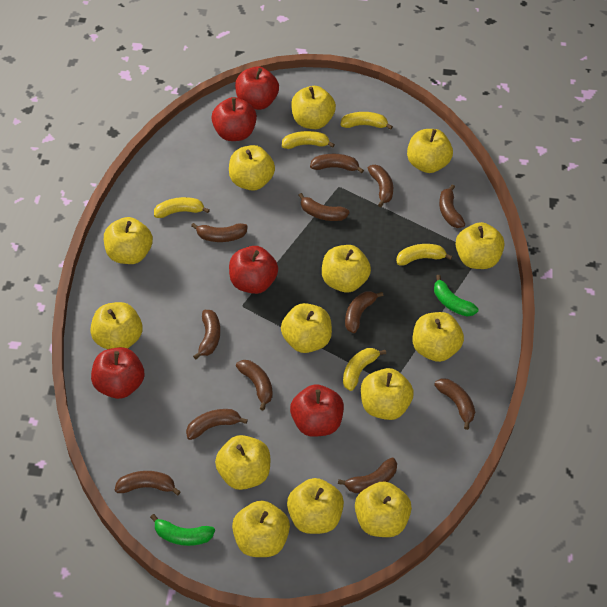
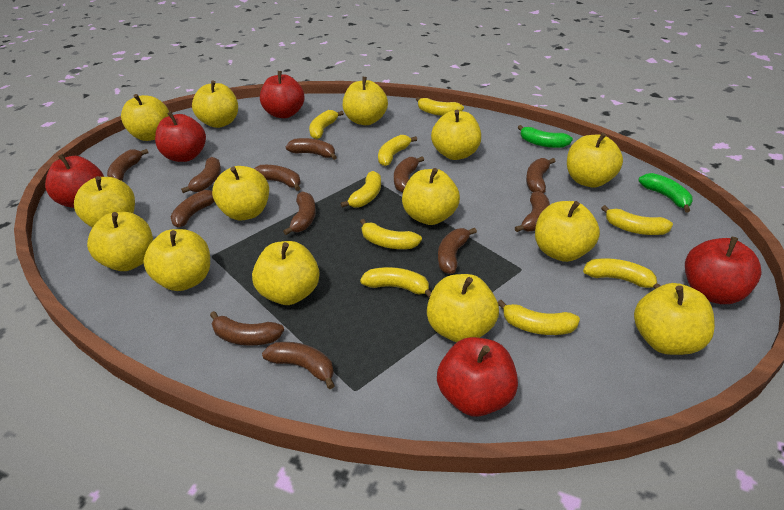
yellow banana: [154,197,210,218] [282,131,335,149] [340,112,393,130] [343,348,386,391] [396,244,453,266] = 5 -> [309,110,344,139] [341,171,381,208] [360,219,422,249] [360,267,432,298] [378,135,417,166] [416,97,464,116] [498,300,580,335] [583,258,661,289] [601,205,673,235] = 9

